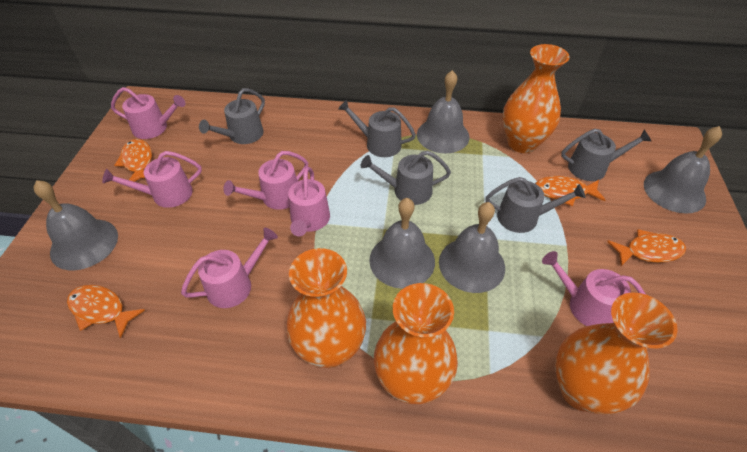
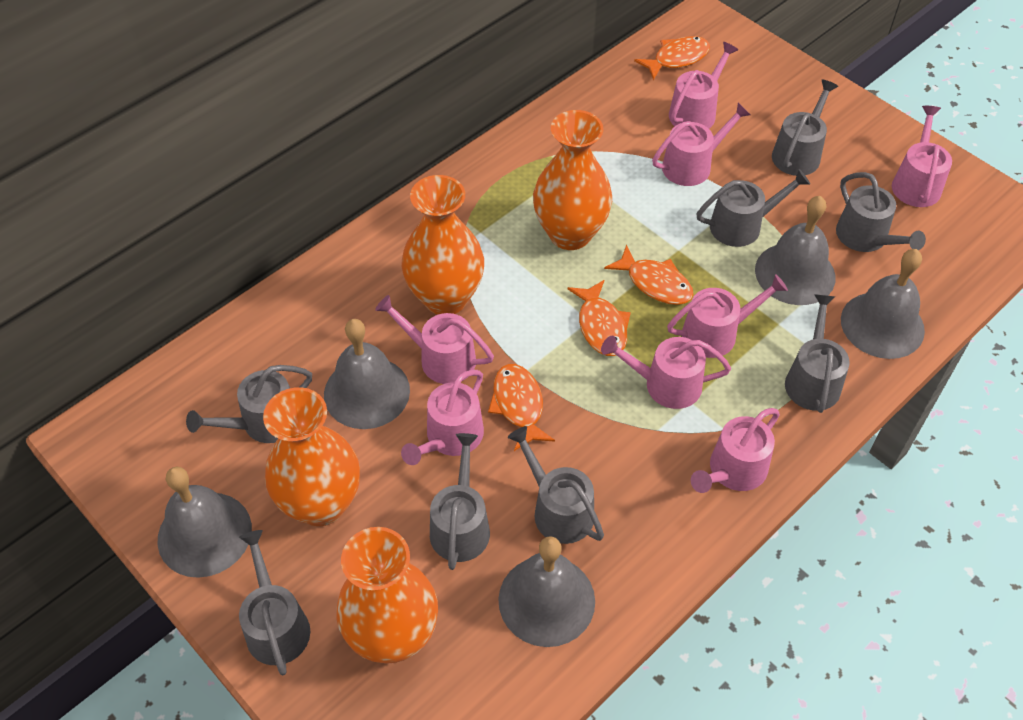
grey watering can: [199,88,265,144] [338,100,416,157] [361,150,451,205] [486,177,586,233] [561,129,651,181] = 5 -> [186,365,312,443] [239,530,310,675] [430,433,490,570] [508,426,604,544] [697,169,810,247] [772,80,838,176] [785,294,850,413] [836,172,926,252] = 8
pink watering can: [102,151,202,208] [111,87,186,139] [181,228,278,308] [223,151,308,210] [288,167,330,236] [542,251,646,326] = 6 -> [375,295,494,384] [401,370,484,465] [601,335,731,409] [652,103,751,186] [667,274,788,358] [669,42,738,129] [691,408,780,493] [892,106,952,207] = 8

